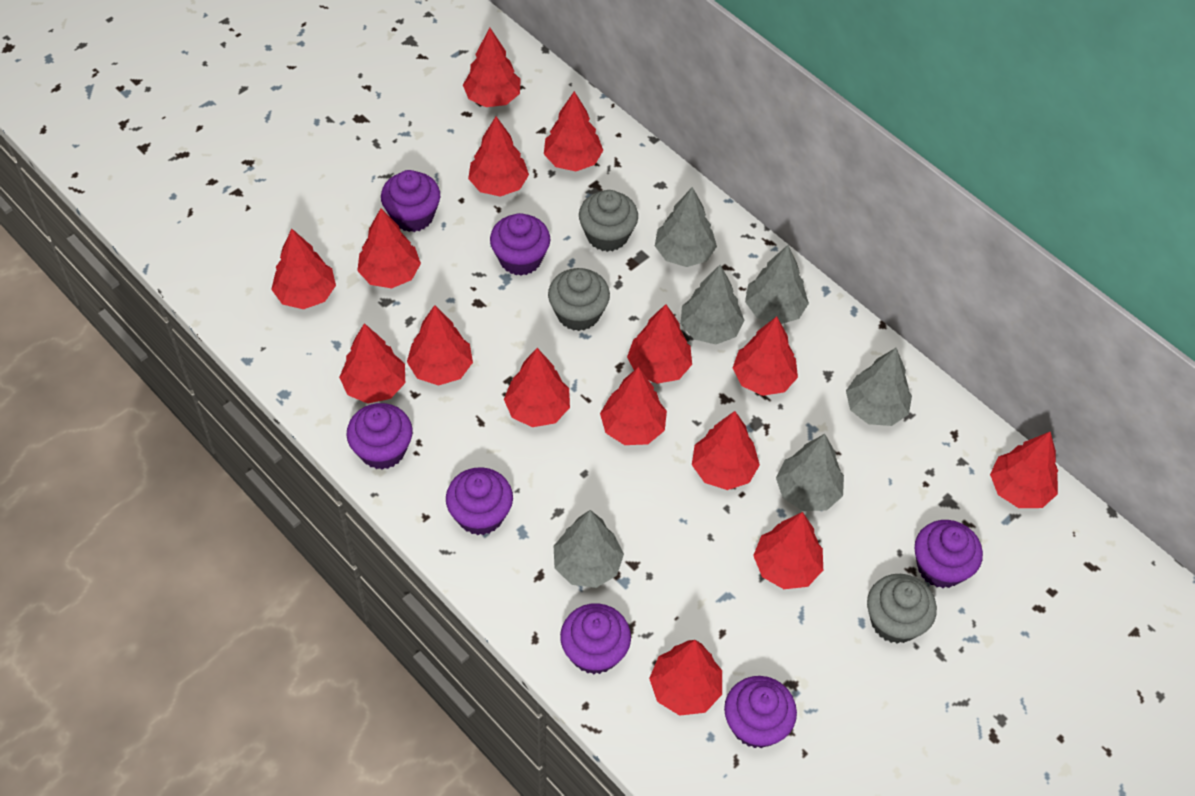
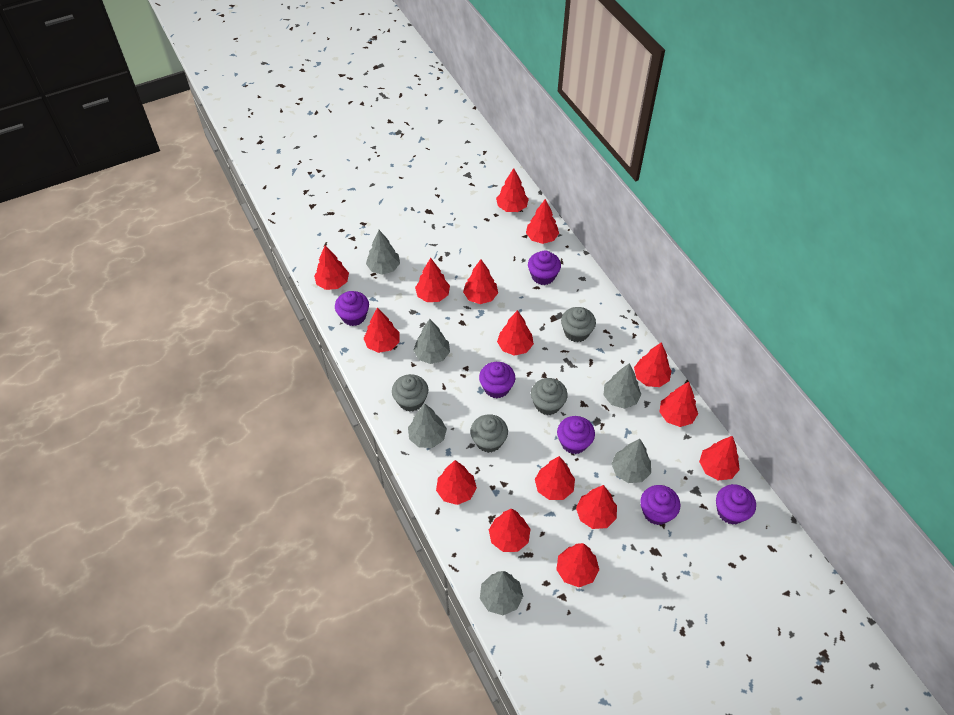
grey cupcake: [548,268,610,331] [579,190,638,252] [867,574,937,644] = 3 -> [392,374,428,412] [470,414,508,453] [531,378,568,415] [561,307,596,342] = 4
purple cupcake: [346,403,413,470] [381,170,440,232] [446,467,513,535] [490,213,550,276] [560,603,631,674] [724,676,797,748] [915,520,983,588] = 7 -> [335,291,369,326] [479,362,515,398] [528,250,561,285] [557,416,595,454] [640,485,680,525] [716,484,756,525] = 6

